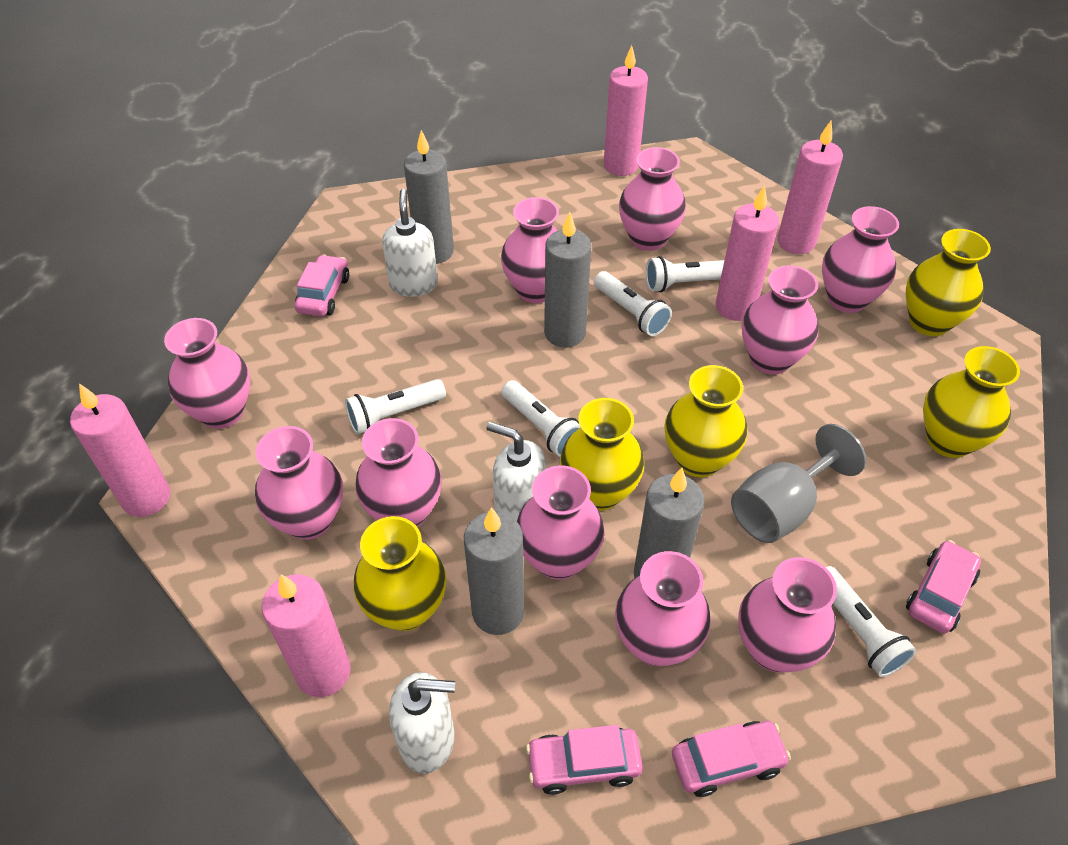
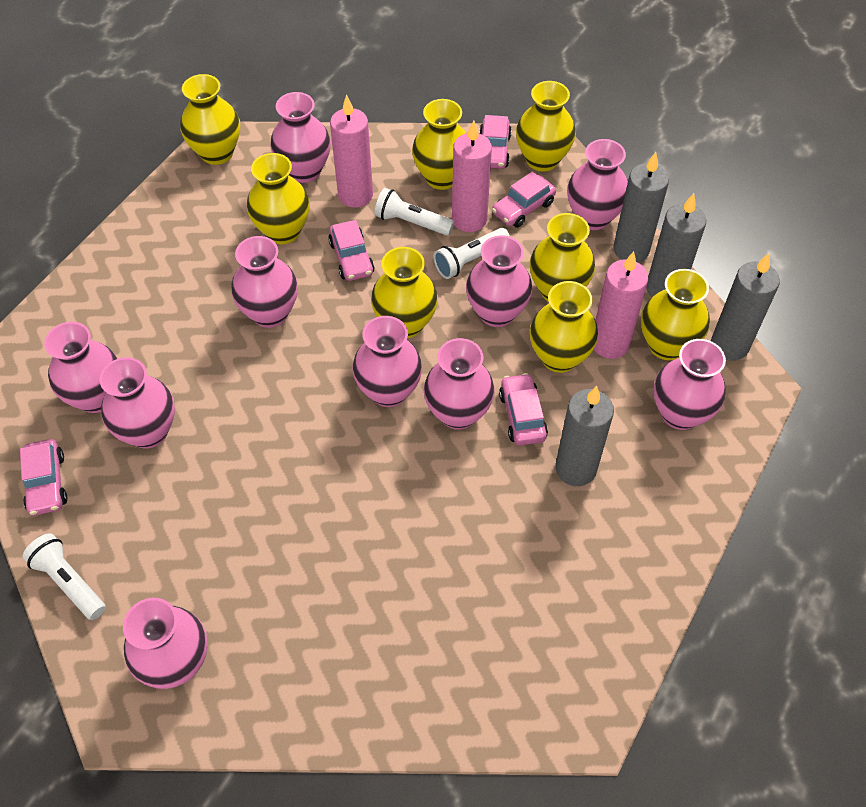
grey goblet: [731,424,866,543] = 1 -> none = 0
pink candle: [70,383,170,517] [261,574,350,697] [604,45,648,176] [716,185,779,321] [777,121,843,254] = 5 -> [330,95,373,208] [452,120,492,232] [594,251,649,359] = 3
pink car: [294,254,349,316] [526,725,643,795] [672,721,791,797] [906,540,981,634] = 4 -> [20,439,67,516] [328,220,375,281] [479,115,512,169] [492,171,556,228] [499,373,548,446] = 5
white flashlight: [345,379,446,434] [502,380,580,457] [594,271,672,336] [646,256,724,292] [826,566,917,677] = 5 -> [23,533,106,620] [374,188,454,236] [434,228,510,279] = 3
white soap dispenser: [382,189,438,297] [389,672,455,774] [486,422,546,521] = 3 -> none = 0
yellow vase: [353,516,447,631] [560,398,644,511] [664,365,747,478] [905,229,991,336] [923,346,1020,458] = 5 -> [180,74,240,165] [247,153,310,244] [371,247,438,338] [412,99,466,190] [516,81,576,172] [530,213,595,302] [530,281,598,373] [641,269,710,360] = 8

